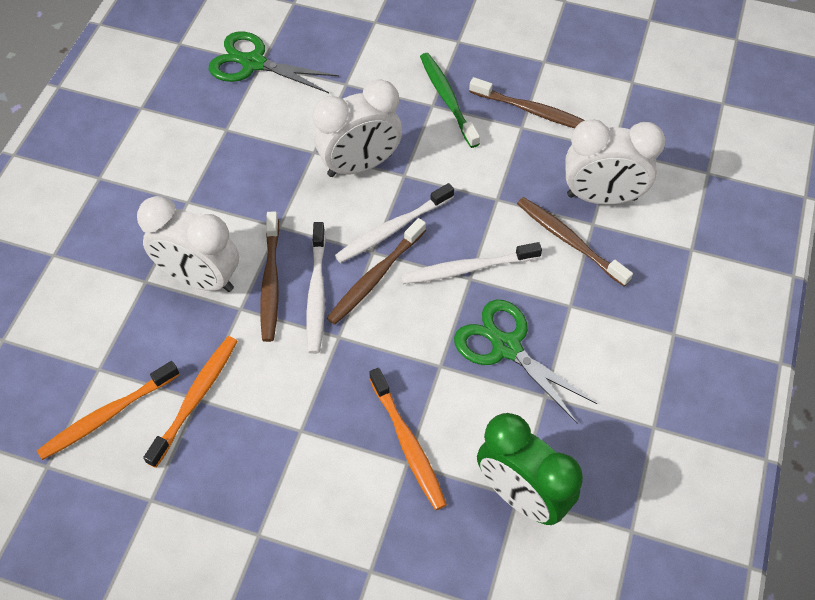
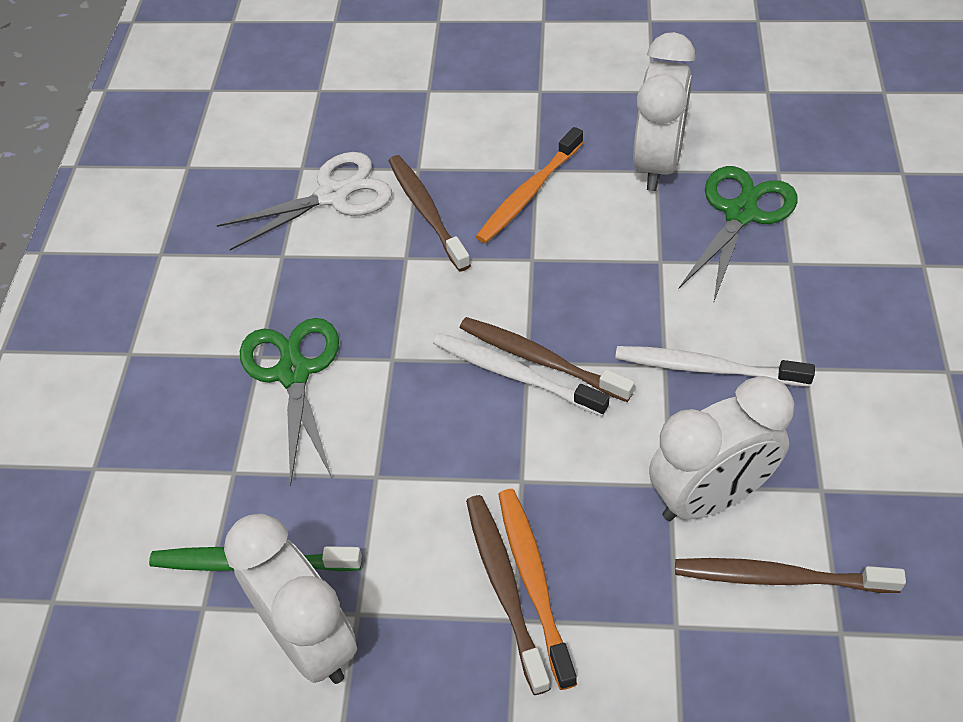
green clock: [477,413,583,525] = 1 -> none = 0
orange toothbrush: [37,361,180,460] [143,336,237,468] [369,368,447,510] = 3 -> [476,127,583,243] [499,489,577,690] = 2
white scissors: none = 0 -> [217,152,392,251] = 1
white toothbrush: [306,222,326,354] [335,183,454,263] [401,242,542,284] = 3 -> [433,333,609,417] [615,346,815,387] = 2

